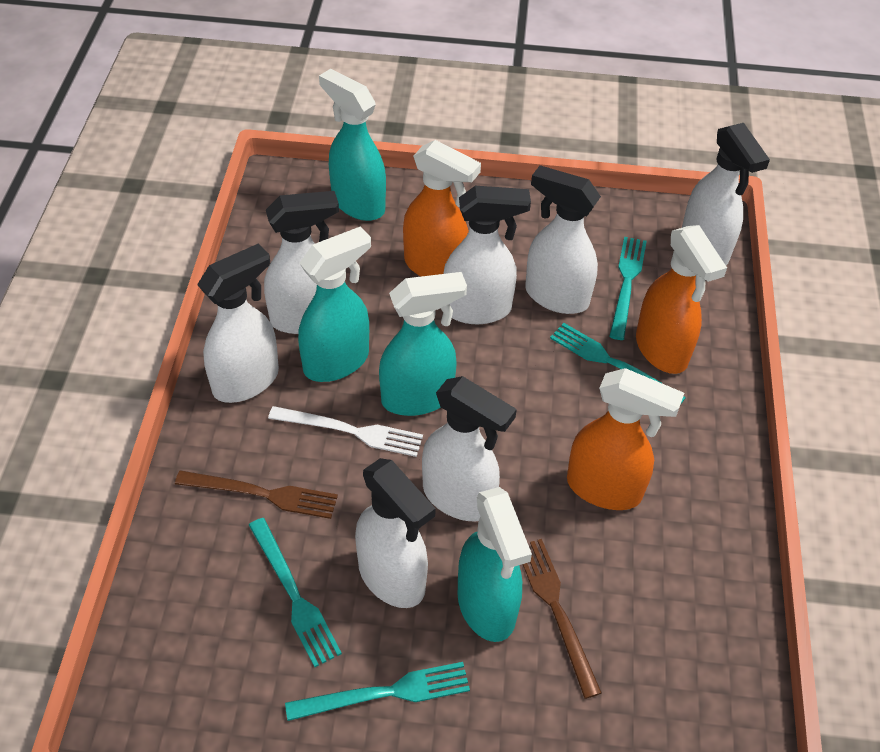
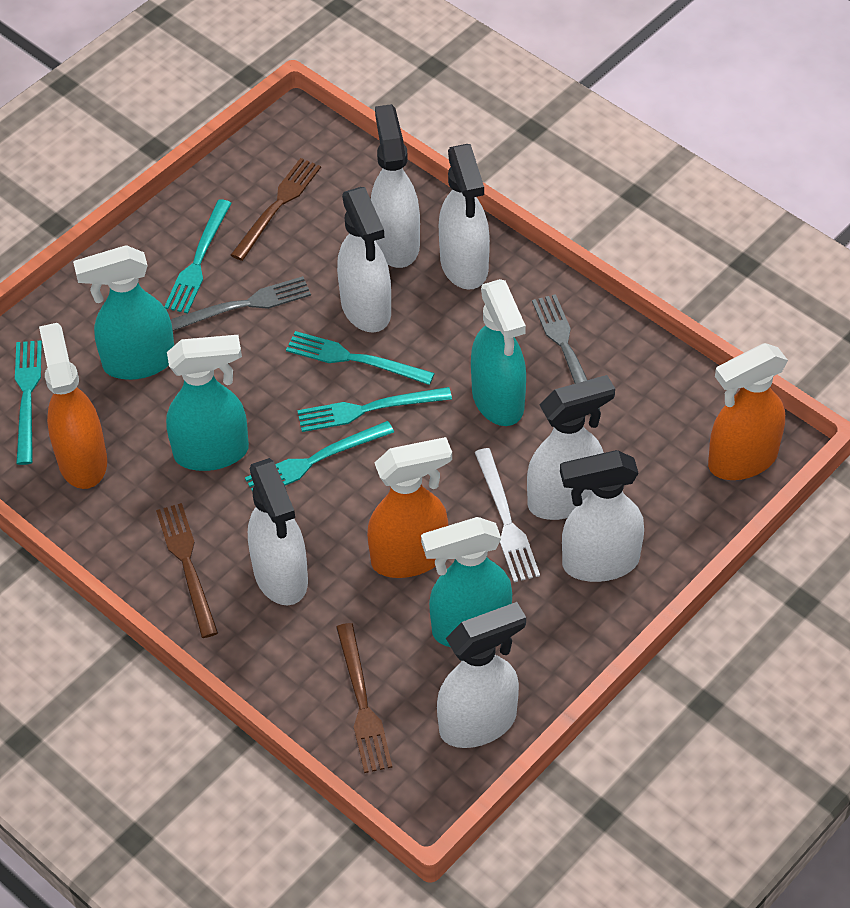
brown fork: [175,470,338,519] [522,539,602,699] = 2 -> [156,503,218,638] [231,158,321,261] [336,623,392,773] = 3
grey fork: none = 0 -> [170,276,311,331] [532,294,600,410] = 2
turquoise fork: [249,518,342,667] [285,662,470,721] [550,323,686,405] [609,237,647,340] = 4 -> [15,340,42,465] [164,199,231,314] [245,421,394,492] [286,331,435,385] [297,387,452,432] = 5

